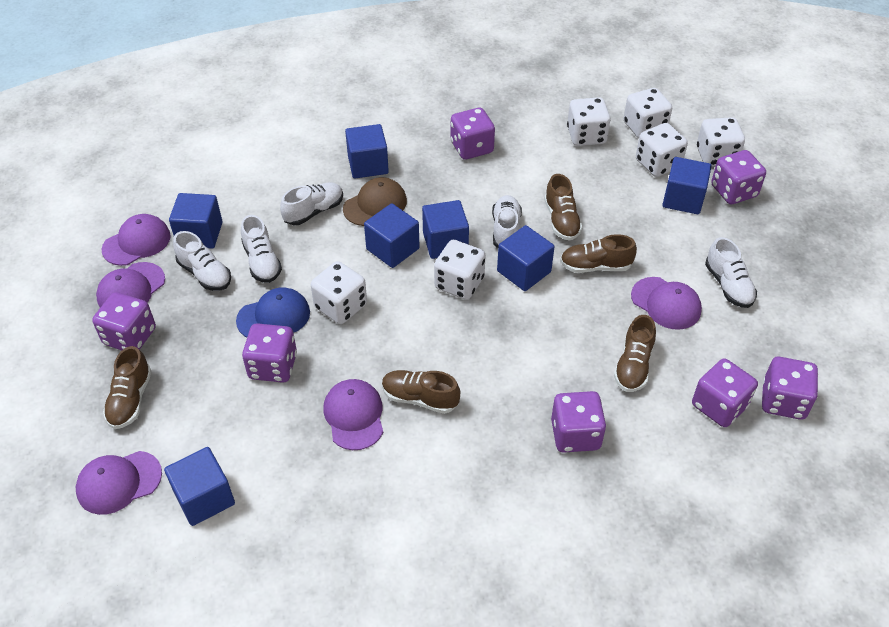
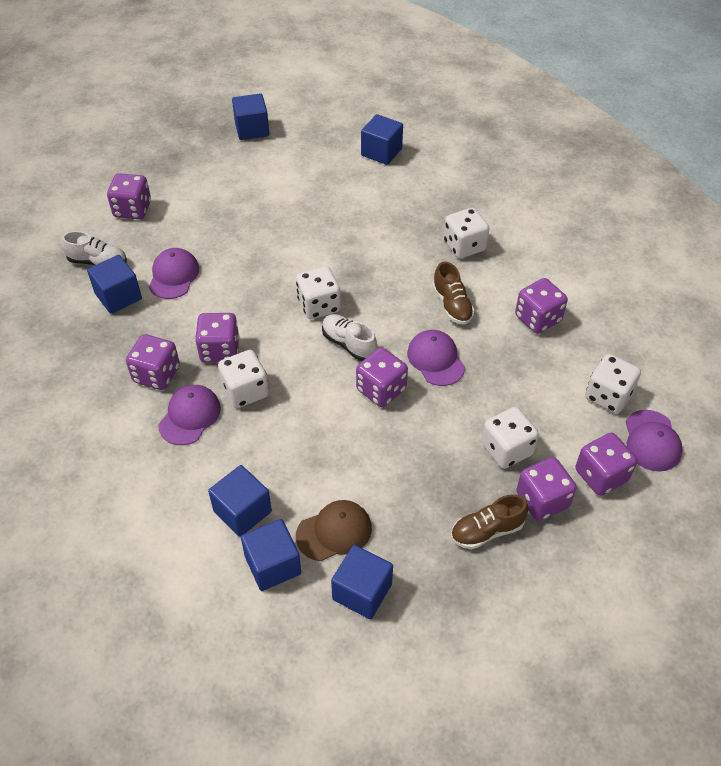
blue cap: [236,287,310,337] = 1 -> none = 0
blue cube: [164,447,235,526] [169,193,223,248] [345,124,389,179] [364,203,420,268] [422,200,469,259] [497,225,555,291] [662,157,711,214] = 7 -> [87,255,142,314] [208,465,272,537] [232,93,269,140] [241,519,301,591] [331,545,393,619] [361,114,403,165] = 6
brown shoe: [103,346,152,429] [382,370,460,414] [544,174,583,240] [560,234,637,273] [614,315,656,392] = 5 -> [432,262,475,324] [451,494,528,549] = 2
purple cap: [76,451,162,515] [96,262,165,308] [102,214,171,266] [324,379,383,450] [631,277,702,330] = 5 -> [149,248,199,299] [158,385,221,445] [407,330,465,386] [625,410,683,472] = 4
white dice: [311,261,367,324] [434,240,486,300] [567,97,611,146] [624,88,672,138] [636,123,688,177] [697,117,745,166] = 6 -> [218,350,269,408] [296,266,341,319] [444,208,489,259] [482,407,539,469] [585,354,641,414] = 5
white shoe: [173,231,231,291] [241,215,282,283] [280,182,343,225] [492,195,522,248] [705,237,757,308] = 5 -> [61,231,127,265] [322,314,377,361] = 2

